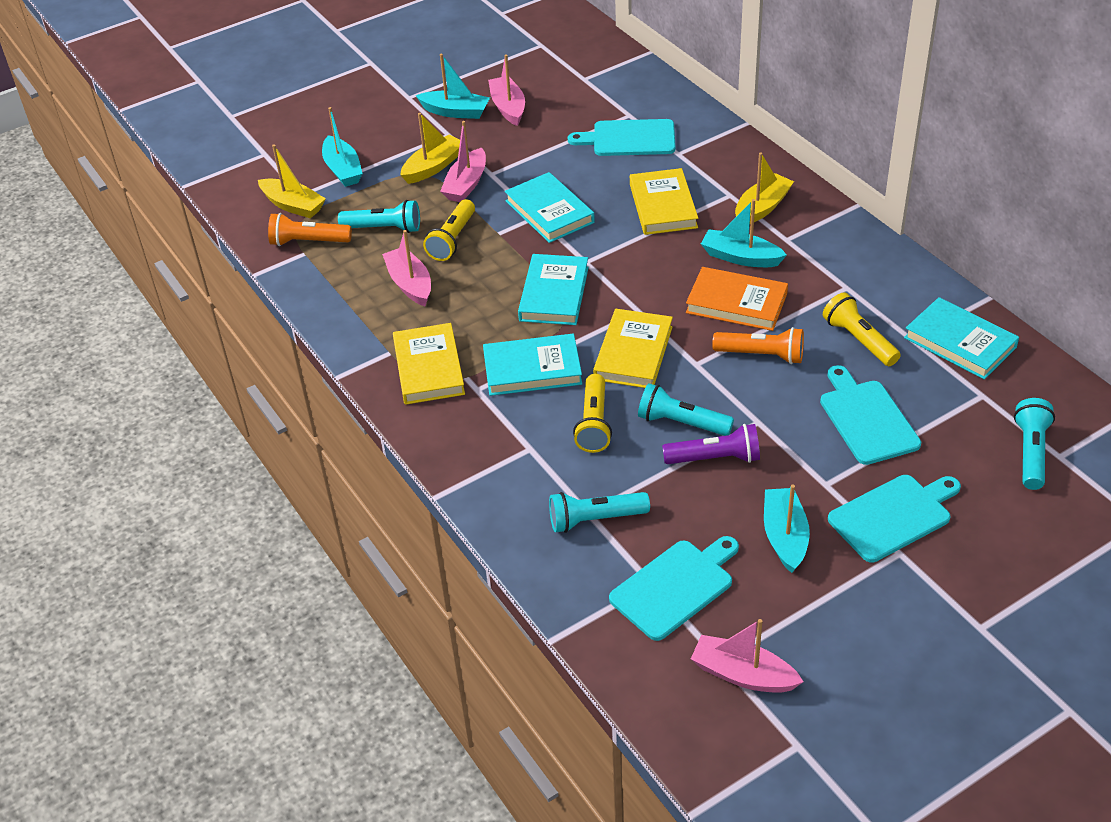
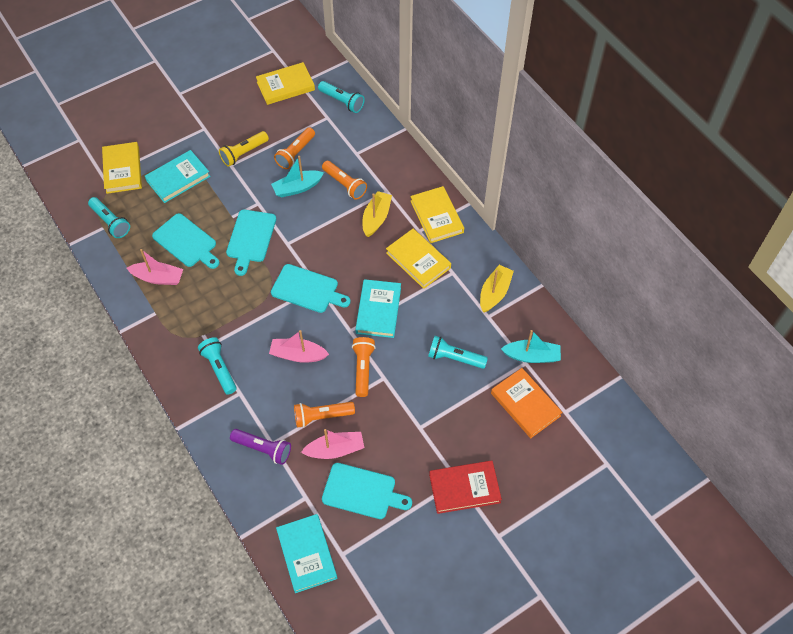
orange flashlight: [268,213,352,246] [712,327,804,364] = 2 -> [274,127,315,169] [294,402,355,428] [322,161,367,200] [352,337,376,397] = 4
pink boat: [382,230,431,306] [440,121,486,202] [488,54,525,126] [691,619,804,693] = 4 -> [127,249,183,285] [269,330,329,363] [301,429,365,459] = 3
red book: none = 0 -> [429,460,502,514] = 1
turquoise boat: [322,107,363,187] [416,54,490,119] [701,199,787,267] [764,485,810,573] = 4 -> [271,156,324,198] [501,330,561,363] = 2
turquoise book: [483,334,582,396] [505,172,595,243] [518,254,589,325] [904,297,1019,379] = 4 -> [145,150,210,203] [276,514,337,593] [355,279,401,338] = 3
yellow boat: [258,144,326,218] [401,113,460,184] [735,152,794,224] = 3 -> [363,191,392,237] [480,265,514,313] = 2
yellow book: [393,323,465,405] [593,309,673,388] [630,168,698,235] = 3 -> [102,142,142,194] [256,62,315,105] [386,229,451,289] [411,186,464,243] = 4
yellow flashlight: [423,199,475,261] [573,374,612,453] [823,292,901,366] = 3 -> [219,131,269,167] = 1

